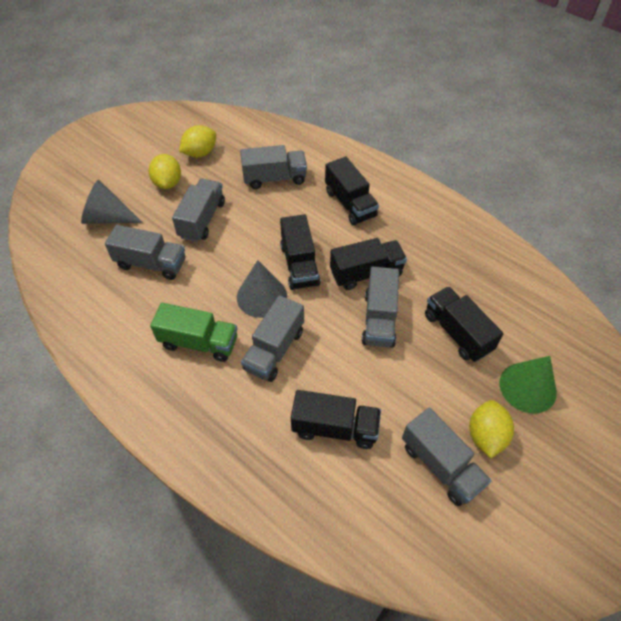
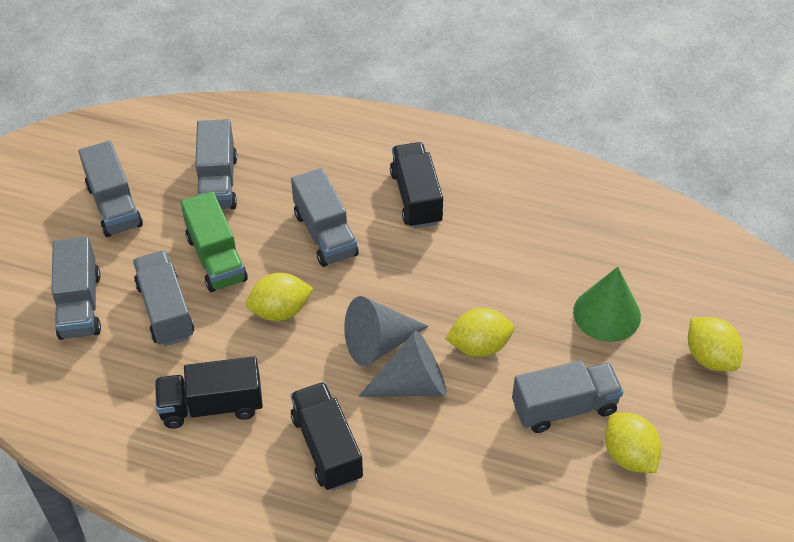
black truck: [280,214,321,290] [291,390,381,449] [325,157,379,226] [330,238,407,290] [425,286,503,362] = 5 -> [155,356,263,429] [291,382,363,491] [390,142,443,228] = 3
yellow lemon: [149,154,181,189] [179,125,216,158] [469,400,514,458] = 3 -> [246,273,313,321] [445,308,514,357] [605,413,661,473] [688,317,743,371] = 4

